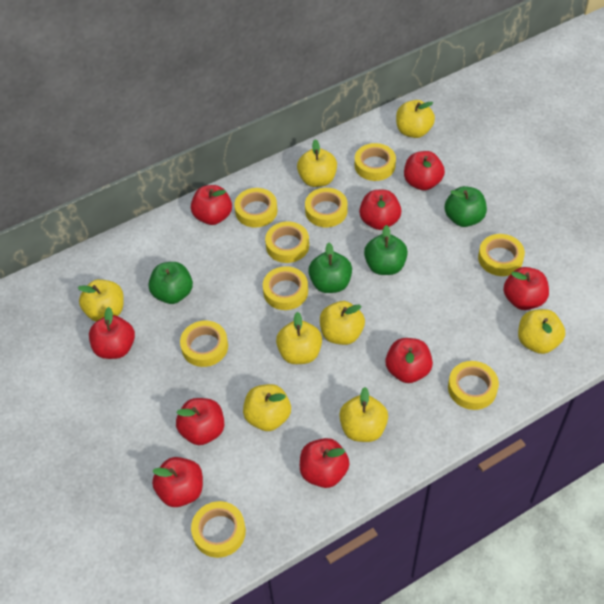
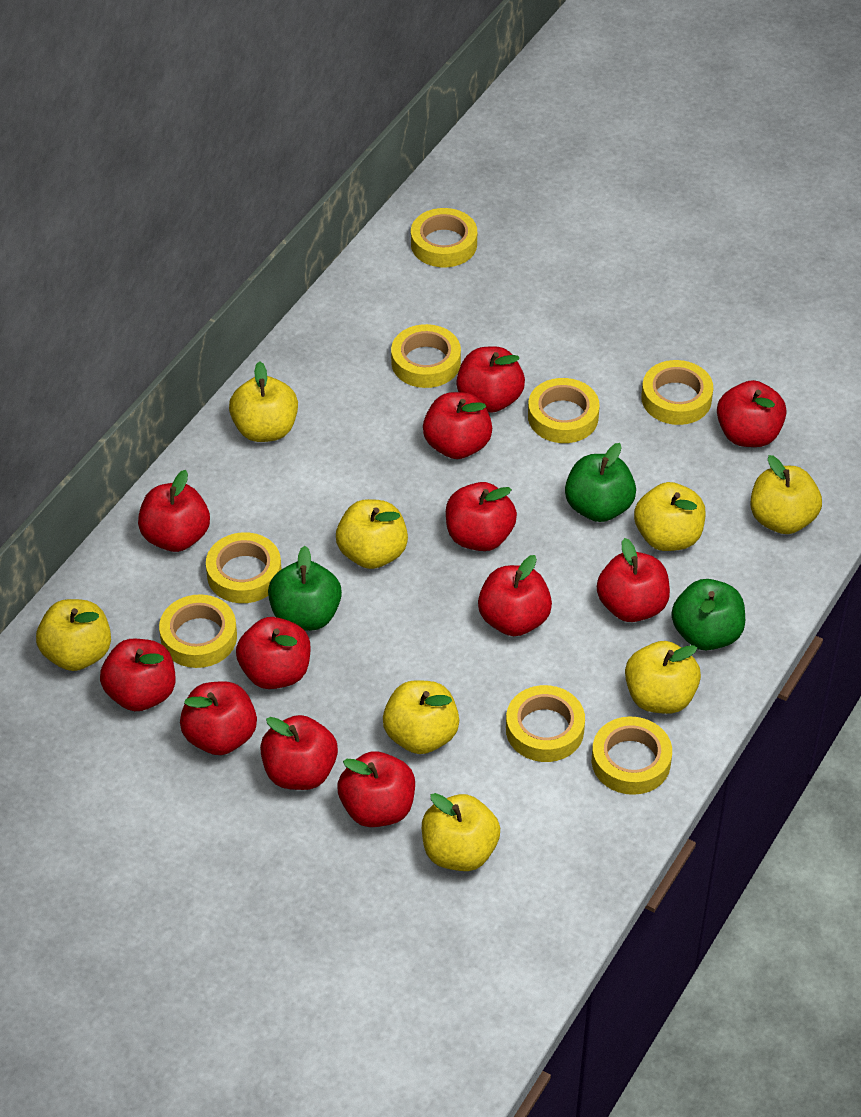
green apple: [148,262,193,304] [308,243,352,293] [364,225,408,275] [444,186,487,227] = 4 -> [268,546,342,631] [565,443,636,522] [672,579,745,650] = 3
red apple: [89,307,135,359] [152,457,203,507] [176,398,224,445] [191,185,232,225] [300,438,350,488] [359,190,401,230] [385,338,433,383] [404,151,445,191] [503,267,549,310] = 9 -> [100,639,175,711] [138,470,210,552] [180,681,257,755] [236,617,311,689] [260,715,338,790] [337,751,415,827] [423,392,492,459] [446,482,517,551] [456,346,525,413] [478,555,552,636] [597,538,670,622] [717,380,787,447] = 12
yellow tape: [180,321,228,367] [191,501,246,558] [234,188,277,228] [263,266,308,310] [265,222,309,263] [305,188,348,227] [355,143,396,181] [448,361,499,410] [478,234,525,276] = 9 -> [159,594,237,668] [206,532,282,603] [391,324,461,388] [411,208,477,267] [506,685,585,762] [528,378,600,443] [592,717,672,795] [641,360,713,425] = 8

